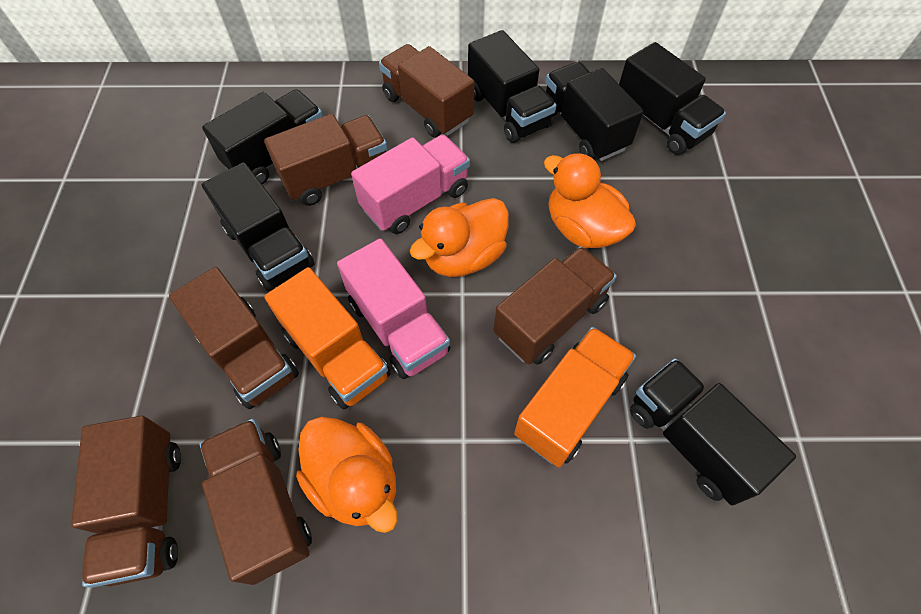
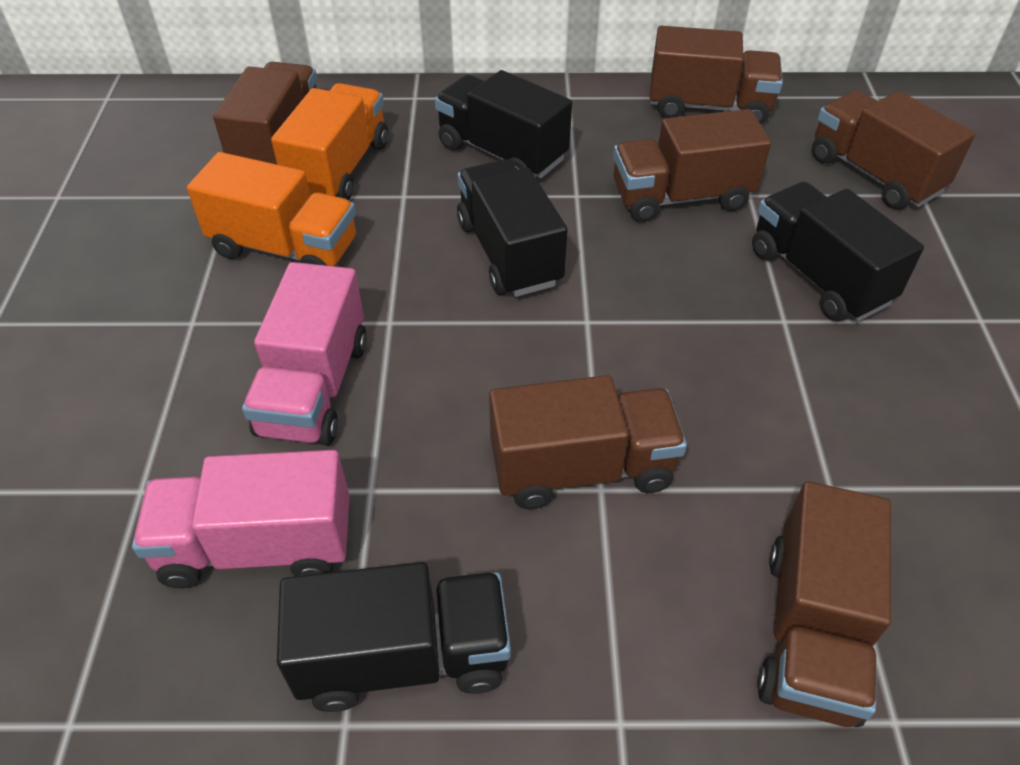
black truck: [202,89,323,184] [202,162,314,291] [468,30,557,143] [545,62,644,161] [619,42,726,155] [630,358,796,506] = 6 -> [277,562,511,712] [435,70,572,178] [457,159,568,297] [752,182,924,321] = 4
orange duck: [296,416,398,533] [410,198,509,277] [544,153,636,248] = 3 -> none = 0

